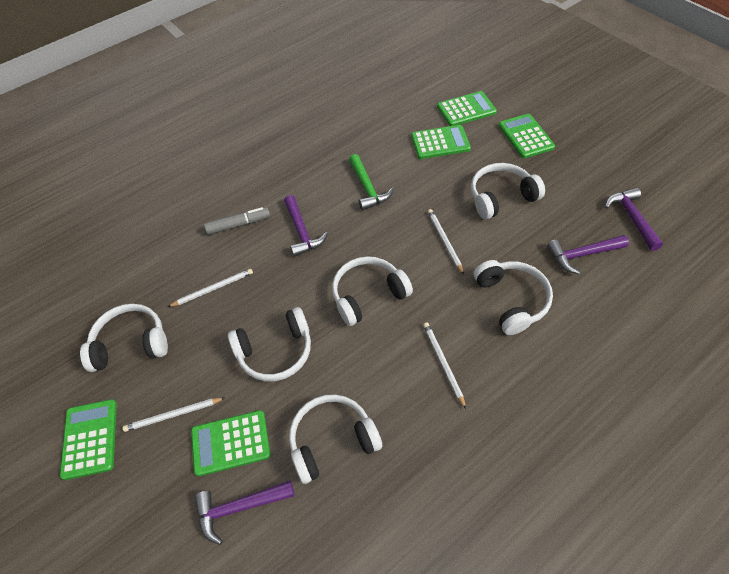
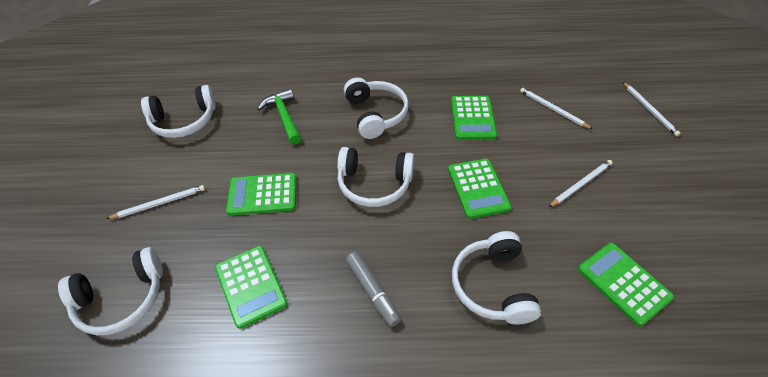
purple hammer: [194,480,295,545] [284,195,328,257] [547,235,629,274] [605,187,663,251] = 4 -> none = 0
white headphones: [80,304,168,372] [228,307,311,382] [289,394,382,484] [332,256,413,326] [471,163,545,219] [474,260,553,335] = 6 -> [58,247,163,335] [141,85,216,138] [337,147,414,207] [344,77,409,139] [452,231,541,324] = 5

